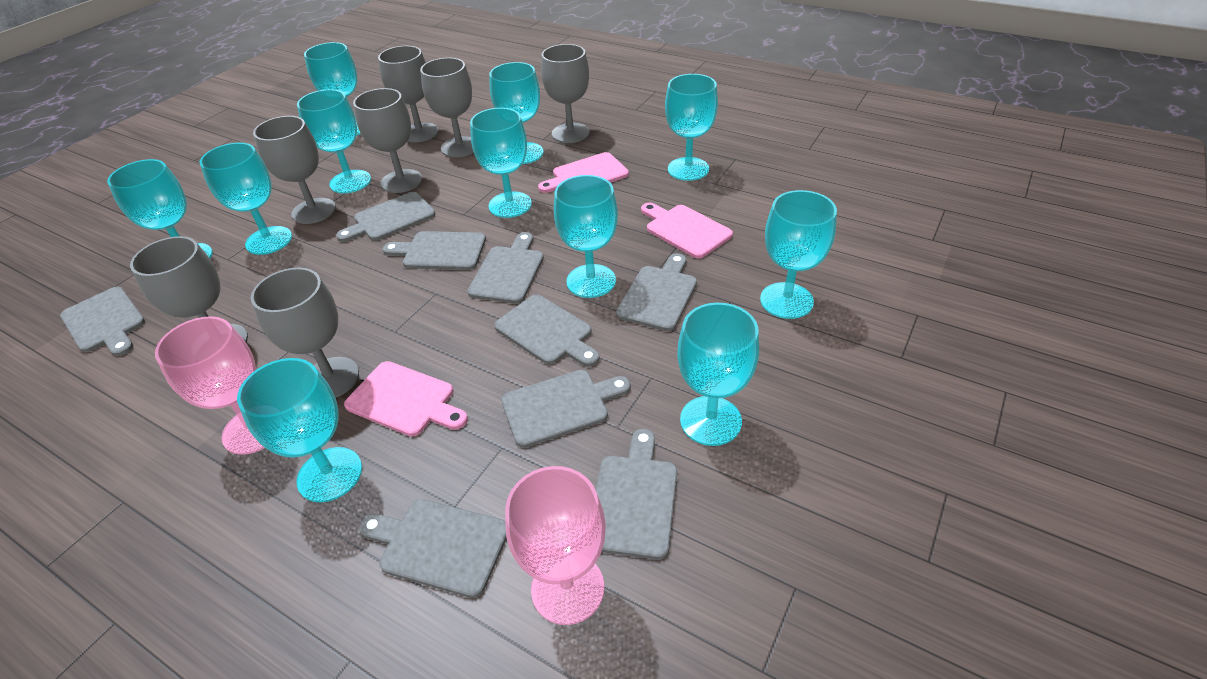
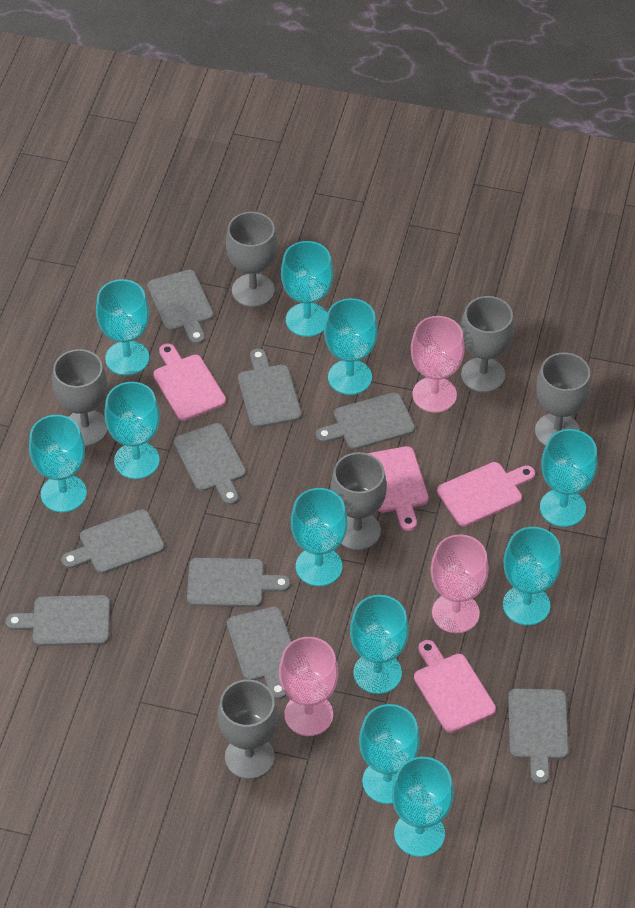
grey goblet: [130,236,248,342] [251,267,359,398] [253,116,336,224] [353,88,422,193] [378,46,439,143] [420,58,474,158] [541,44,590,143] = 7 -> [52,349,108,446] [218,679,278,779] [226,212,278,307] [331,452,387,550] [461,296,514,393] [535,352,591,446] = 6
pink cutting board: [344,361,468,437] [538,152,629,193] [641,203,733,259] = 3 -> [153,343,226,421] [367,446,429,531] [414,640,496,733] [437,462,535,526] = 4
pink goblet: [155,316,264,455] [505,466,606,625] = 2 -> [279,637,338,736] [411,316,465,413] [431,534,489,633] = 3

